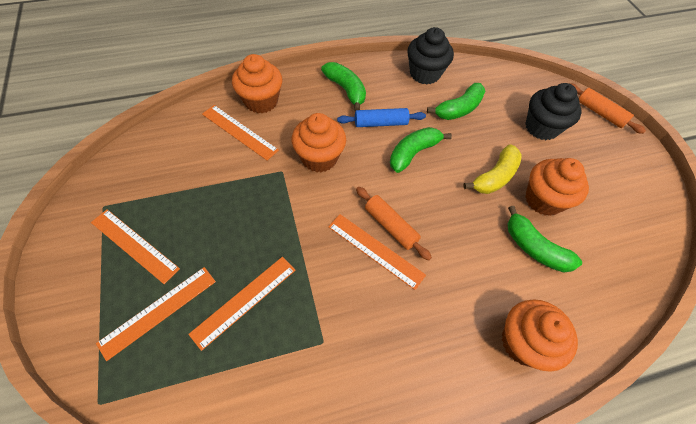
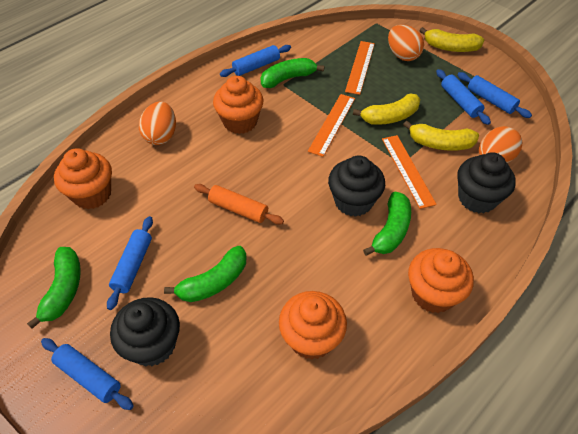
black cupcake: [407,27,454,85] [525,83,582,140] = 2 -> [110,297,180,366] [328,156,385,217] [457,152,516,213] = 3
blue rolling pin: [337,108,426,127] = 1 -> [41,338,134,410] [107,216,153,310] [220,45,291,77] [436,69,491,125] [457,72,532,118] = 5
orange egg: none = 0 -> [139,102,176,145] [388,25,424,61] [479,126,522,163] = 3
orange rolling pin: [356,187,432,261] [569,83,646,134] = 2 -> [194,184,284,225] = 1
orange ruler: [91,209,180,284] [96,267,216,361] [188,257,296,351] [202,105,279,160] [328,214,426,290] = 5 -> [308,94,355,157] [345,41,375,95] [382,135,437,209] = 3
yellow banana: [463,144,522,194] = 1 -> [353,93,421,125] [403,121,479,151] [419,27,484,52] = 3

